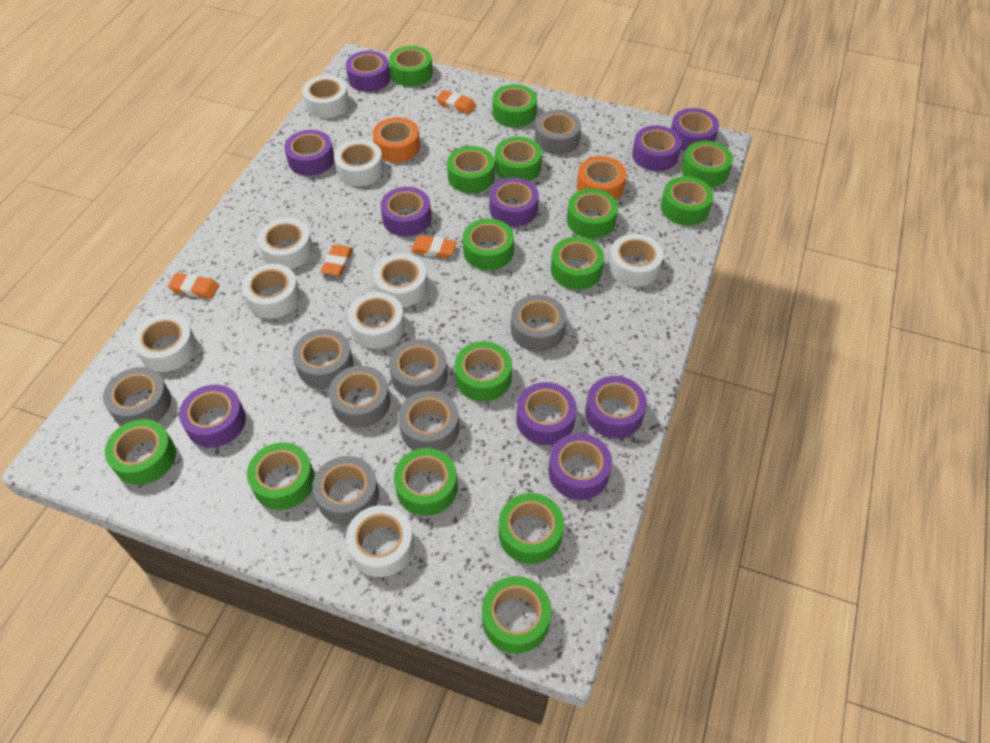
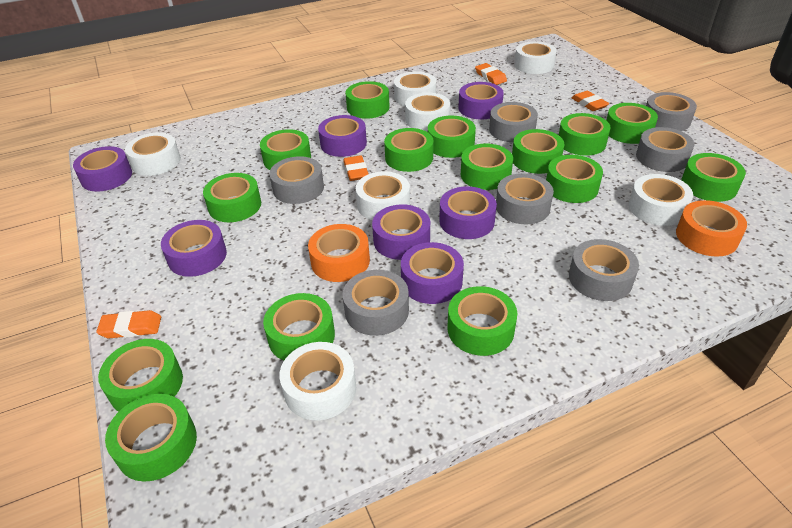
grey tape: [103,367,171,426] [293,329,353,388] [312,456,379,524] [329,366,390,428] [389,339,448,398] [398,391,459,451] [511,295,566,352] [535,110,581,155] = 8 -> [269,156,324,204] [343,270,409,336] [489,102,538,142] [496,173,554,224] [569,239,639,301] [636,127,694,172] [646,92,697,131] = 7
purple tape: [179,385,246,448] [284,130,334,176] [346,51,390,92] [380,187,432,237] [489,178,539,227] [516,382,577,445] [548,433,612,500] [585,376,647,438] [632,125,682,171] [671,108,719,151] = 10 -> [73,146,132,192] [161,220,227,277] [318,115,367,157] [372,204,430,260] [401,242,464,304] [439,186,497,239] [458,82,504,119] = 7
white tape: [133,314,197,372] [242,264,300,318] [258,218,313,269] [302,75,349,118] [334,140,384,186] [346,505,414,577] [348,292,405,349] [373,253,428,308] [608,234,663,287] = 9 -> [125,132,181,176] [279,342,356,420] [356,171,410,220] [394,71,436,106] [405,93,450,131] [515,41,556,74] [629,174,693,226] = 7

